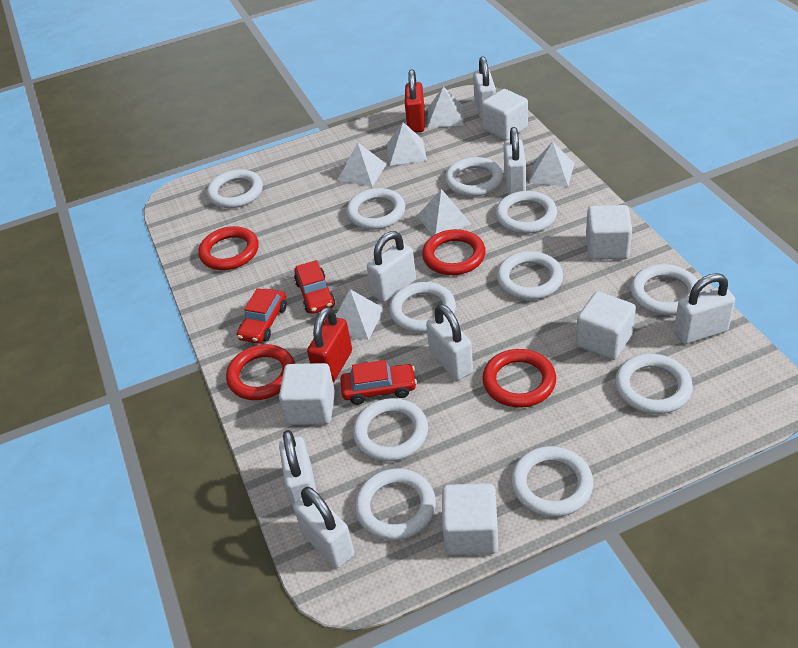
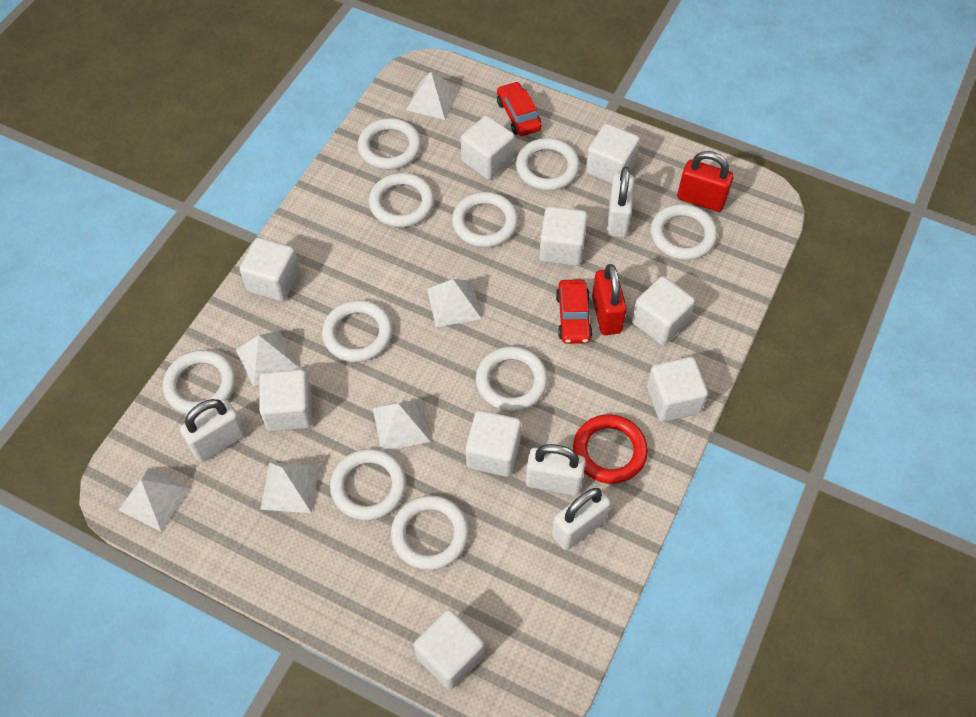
red car: [237,288,287,343] [294,260,335,314] [340,360,417,405] = 3 -> [497,81,542,136] [556,279,593,344] = 2
red ring: [198,226,259,270] [226,344,295,400] [422,229,486,275] [482,349,556,408] = 4 -> [573,414,648,484] = 1
white cube: [279,363,335,425] [442,483,498,555] [482,89,528,141] [576,291,636,360] [586,205,632,260] = 5 -> [240,238,300,302] [259,369,312,431] [414,610,484,690] [461,116,515,180] [466,410,521,477] [539,206,588,266] [586,123,640,184] [632,276,695,346] [647,357,708,422] = 9
white padlock: [279,430,316,510] [293,487,354,568] [367,231,416,302] [426,304,473,381] [473,56,496,120] [504,127,526,195] [674,273,735,344] = 7 -> [180,399,245,462] [526,444,586,496] [552,486,611,550] [606,166,634,238] = 4
white ring: [207,169,263,208] [346,188,405,230] [353,398,428,462] [355,468,436,540] [389,282,456,333] [445,157,503,197] [496,191,557,234] [497,251,563,300] [511,446,593,517] [615,354,693,414] [630,264,701,315] = 11 -> [163,350,236,415] [322,300,393,362] [330,449,406,521] [358,118,421,170] [369,173,434,228] [391,495,469,570] [452,192,518,248] [476,346,548,411] [516,138,580,191] [650,204,717,260] = 10

